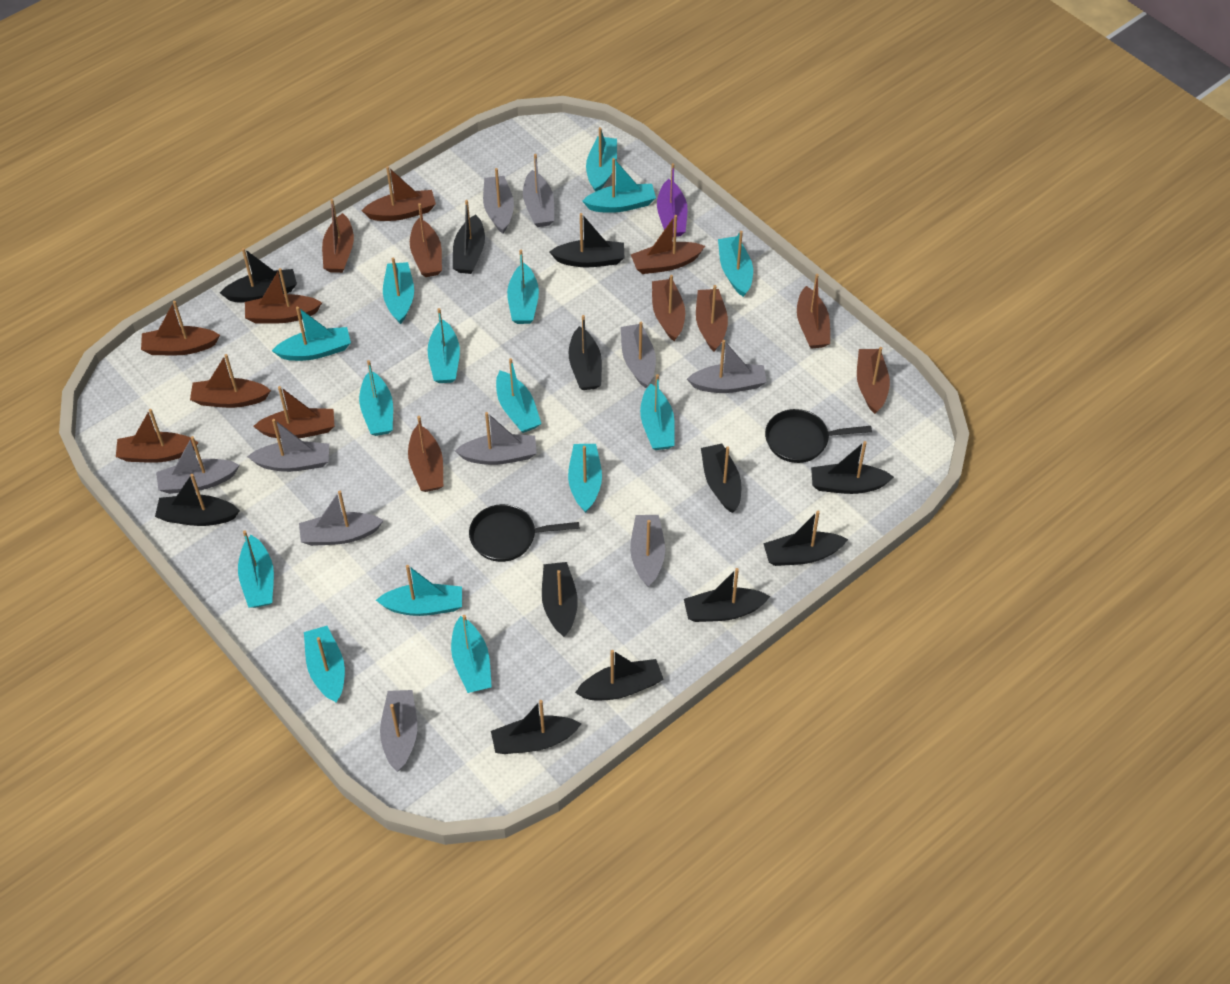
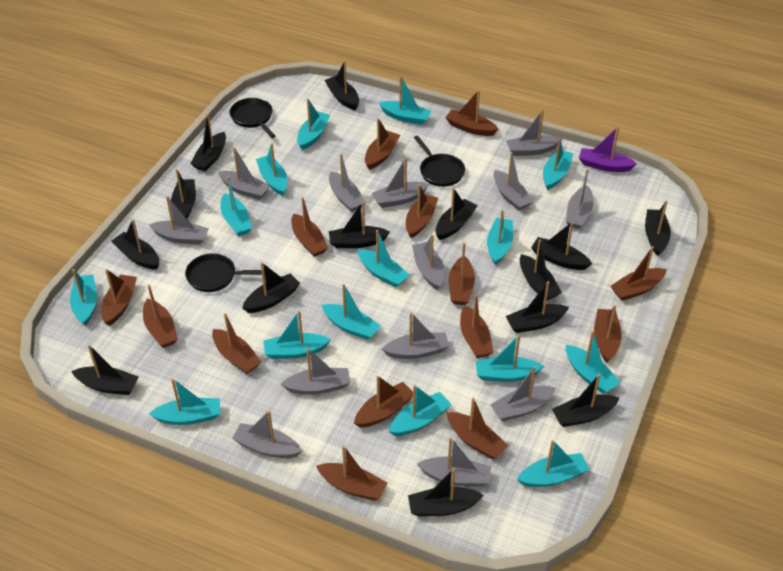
black boat: [155,474,240,526] [220,248,297,303] [453,200,485,274] [491,700,582,754] [542,562,578,637] [550,213,625,267] [569,315,602,390] [575,650,664,700] [684,568,770,622] [701,444,741,513] [763,511,848,566] [811,441,894,494] = 12 -> [71,345,139,395] [111,219,159,270] [171,169,196,218] [190,114,226,171] [242,262,300,313] [324,61,359,111] [329,201,390,248] [408,468,484,516] [436,188,478,240] [506,281,569,333] [520,239,562,300] [531,222,592,270] [552,374,620,427] [645,201,671,256] = 14
black pan: [469,504,579,562] [765,409,872,463] = 2 -> [185,253,265,292] [230,98,275,138] [414,135,465,187] = 3
grey boat: [156,436,239,494] [247,419,329,472] [299,491,384,546] [380,690,417,772] [455,412,537,465] [483,168,514,234] [523,154,554,227] [621,322,656,388] [630,515,665,587] [687,340,766,393] = 10 -> [149,196,209,245] [218,147,270,200] [232,411,302,458] [281,348,350,395] [329,154,365,212] [372,157,429,208] [382,312,449,359] [412,235,444,290] [417,437,491,487] [490,366,556,421] [494,152,533,211] [506,109,562,156] [566,169,594,229] = 13

